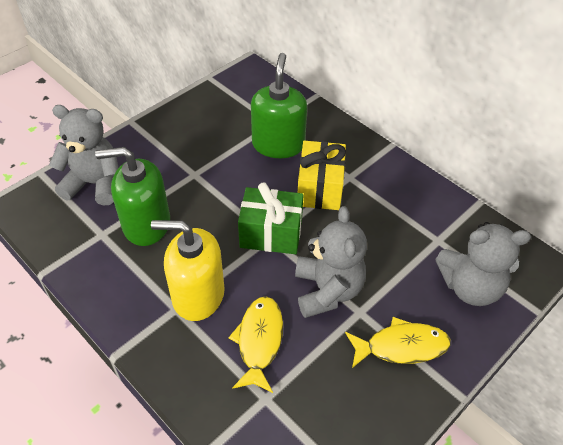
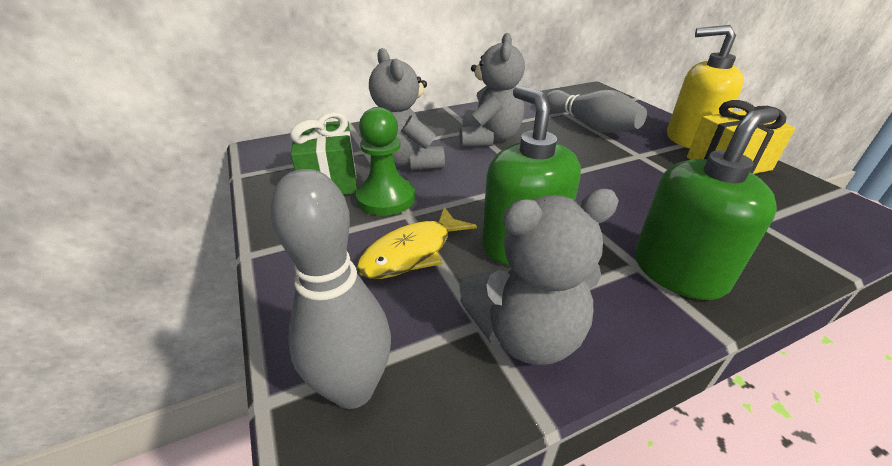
green pawn: none = 0 -> [356,107,415,216] = 1
grey bowling pin: none = 0 -> [270,169,391,409] [546,90,647,133] = 2
yellow fish: [228,296,283,393] [345,317,451,368] = 2 -> [357,207,477,279] = 1

